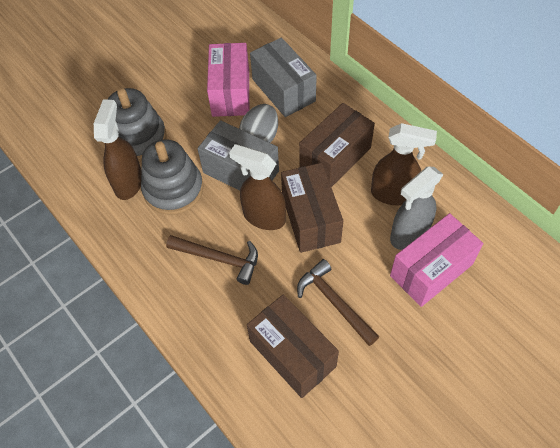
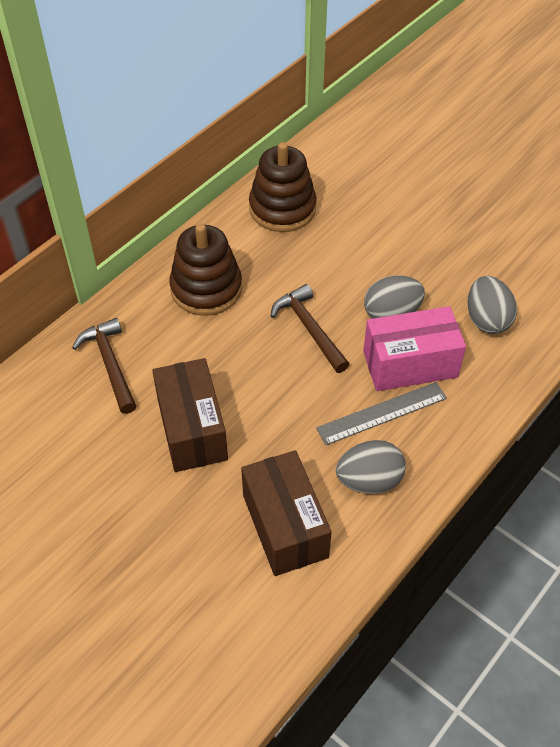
brown box: [247,294,339,398] [281,163,343,253] [299,103,375,187] = 3 -> [152,358,228,472] [241,450,332,576] = 2
brown spray bottle: [94,99,142,200] [229,144,286,230] [371,123,437,206] = 3 -> none = 0
brown stacking toy: none = 0 -> [169,224,242,316] [249,142,317,232] = 2
grey box: [197,120,279,191] [250,37,317,117] = 2 -> none = 0
grey egg: [239,104,278,143] = 1 -> [336,440,406,494] [364,275,425,319] [467,276,517,334] = 3
grey ruler: none = 0 -> [316,382,447,445] = 1
grey spray bottle: [390,166,443,250] = 1 -> none = 0
grey stacking toy: [107,88,167,161] [141,139,204,215] = 2 -> none = 0
pink box: [207,43,249,117] [390,213,483,307] = 2 -> [363,306,466,391] = 1

